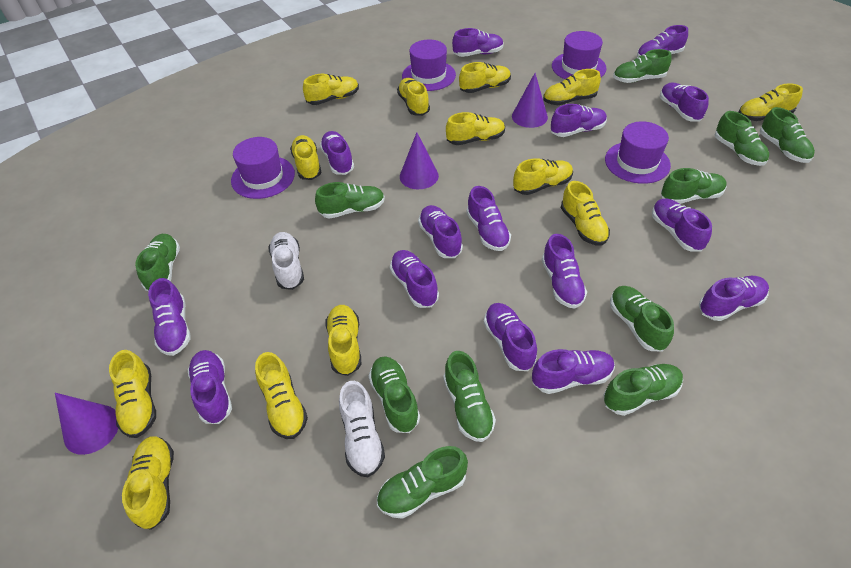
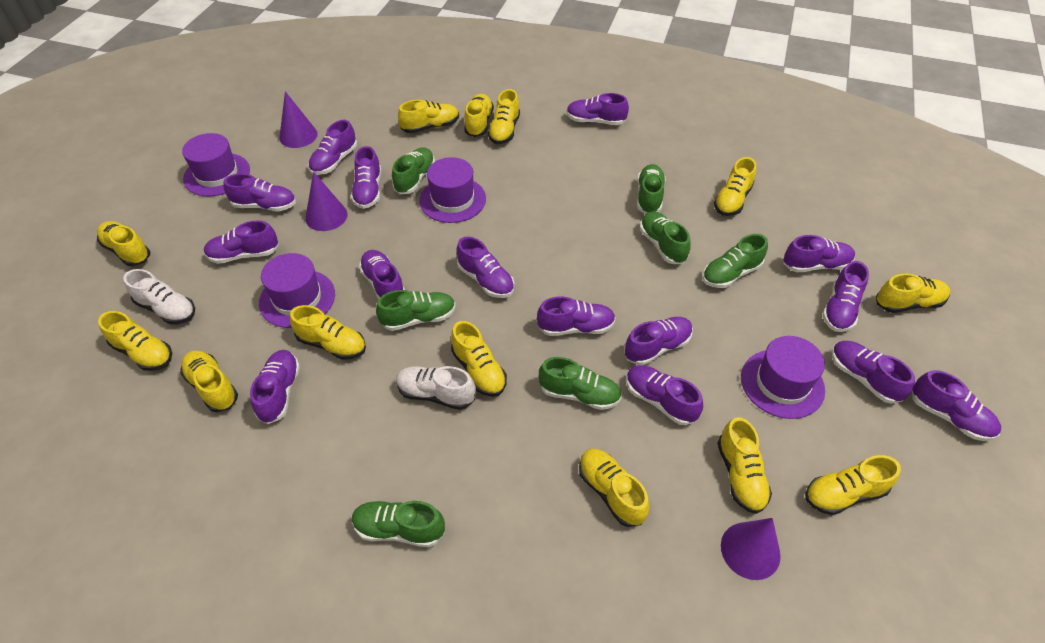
green shoe: [135,234,180,291] [315,182,385,219] [368,356,420,433] [377,446,468,519] [443,351,496,442] [603,364,683,416] [610,286,674,351] [613,49,672,83] [661,168,727,204] [715,111,769,166] [760,107,815,163] = 11 -> [352,501,445,547] [376,290,456,331] [392,147,435,194] [539,357,622,410] [637,164,666,214] [640,211,691,264] [702,234,768,288] = 7

